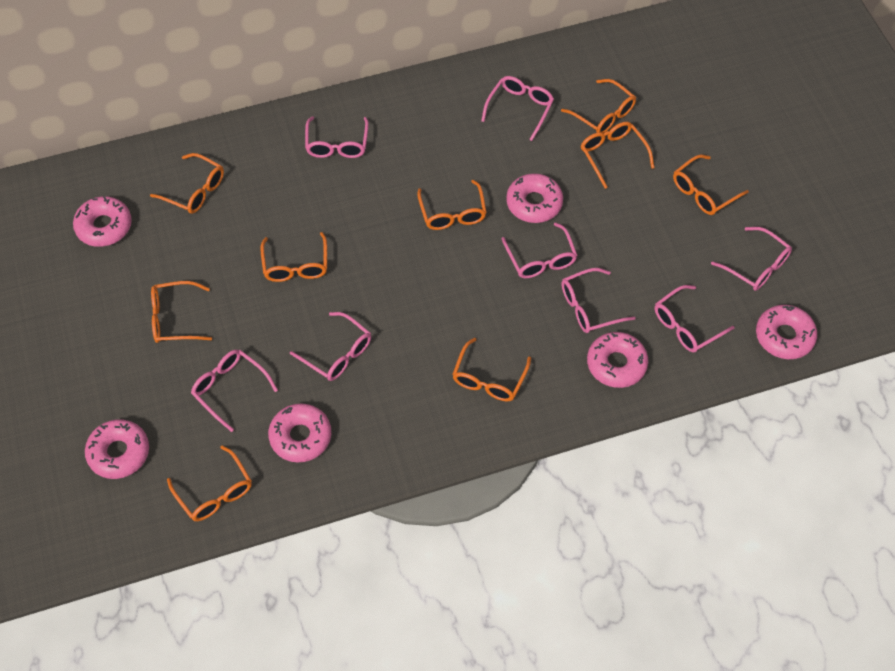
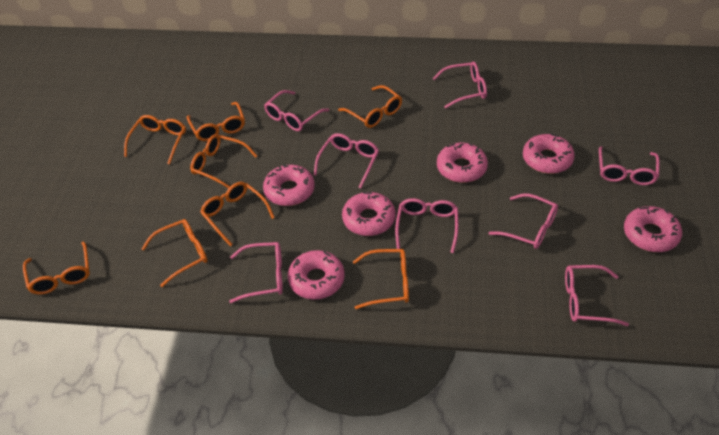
orange glasses: [150,153,224,214] [151,281,212,343] [167,446,252,521] [260,232,327,282] [417,180,487,230] [452,338,531,401] [561,79,636,133] [581,122,654,189] [673,154,749,215] = 9 -> [23,242,90,295] [124,115,186,165] [142,219,208,287] [187,102,245,141] [190,134,257,188] [200,182,275,246] [338,85,402,128] [353,249,409,309] = 8

